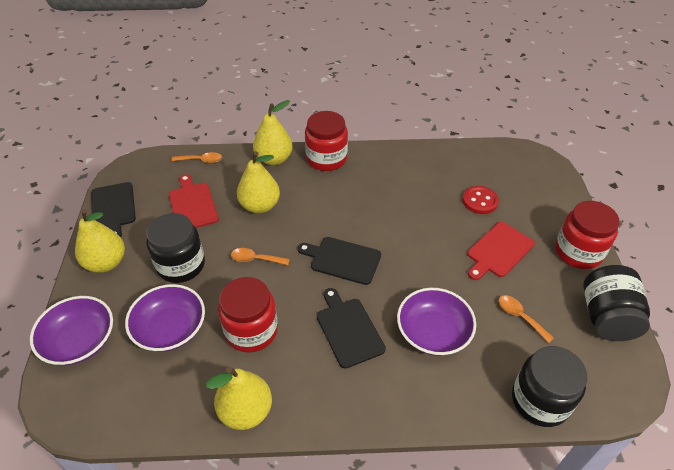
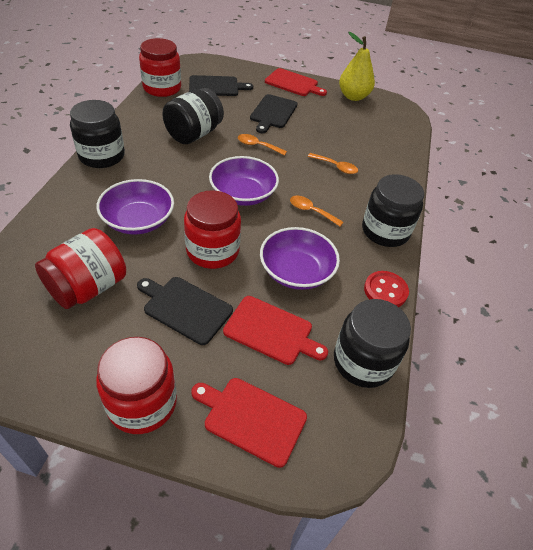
black jar: [146,213,205,283] [512,346,587,427] [583,265,650,341] = 3 -> [70,100,125,168] [162,88,224,144] [334,299,411,388] [362,174,424,247] = 4
red cutting board: [169,174,219,228] [467,222,535,280] = 2 -> [191,378,307,468] [223,296,328,365] [265,68,327,96] = 3
red jar: [218,277,278,353] [305,111,348,171] [555,201,620,269] = 3 -> [35,228,126,309] [96,337,177,434] [139,38,181,97] [184,190,241,269] = 4
yellow pear: [75,209,125,273] [206,366,272,430] [237,151,280,213] [253,100,293,165] = 4 -> [339,32,375,101] = 1

